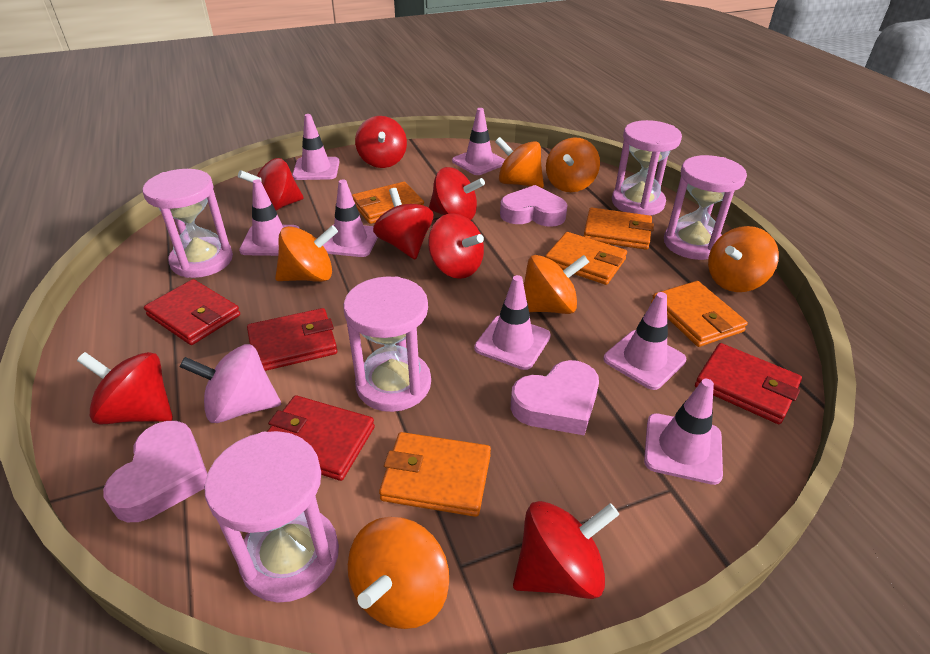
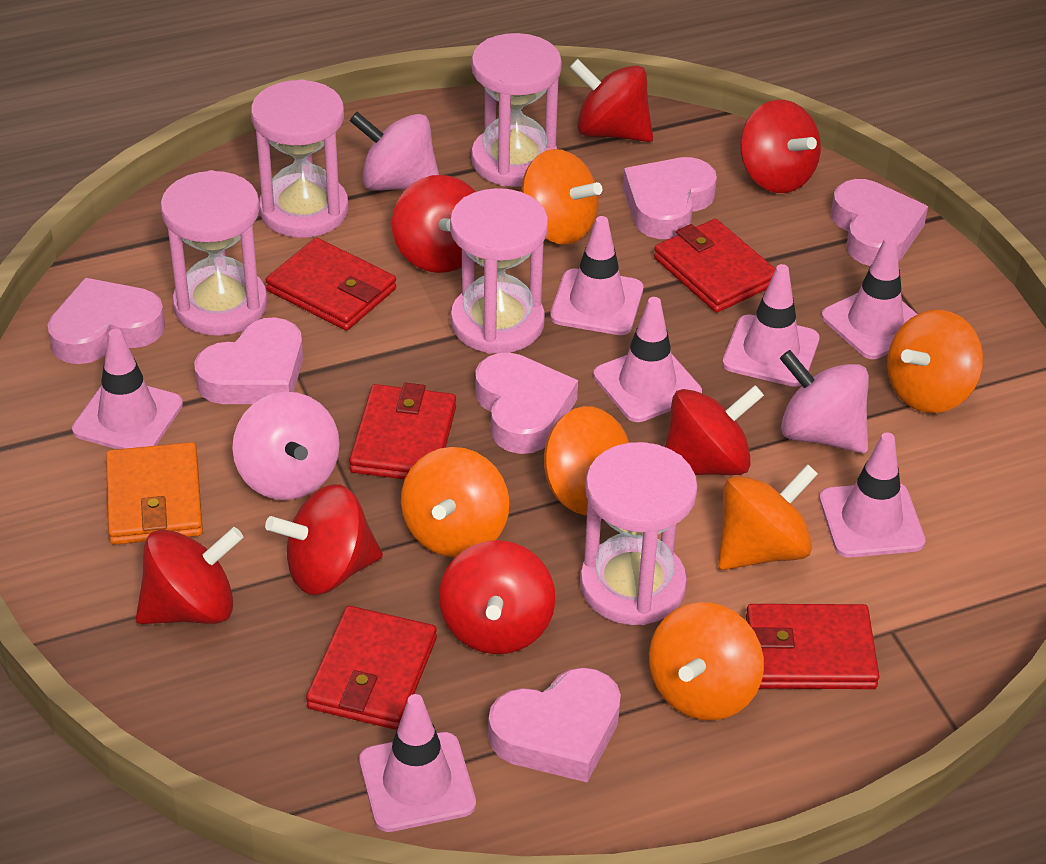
orange wallet: [352,182,424,224] [379,432,491,517] [545,232,627,285] [583,208,654,250] [651,281,748,347] = 5 -> [106,442,203,545] = 1
pink heart: [103,421,207,522] [500,185,568,227] [511,360,599,435] = 3 -> [48,278,165,364] [194,317,303,404] [475,352,578,454] [488,668,621,782] [623,157,717,239] [831,179,928,266] = 6
pink spinning top: [179,344,281,423] = 1 -> [232,392,340,500] [350,112,439,191] [780,350,869,453] = 3
red wallet: [144,279,240,345] [247,308,337,371] [267,395,375,481] [695,343,802,424] = 4 -> [266,238,396,331] [306,606,437,730] [349,383,456,479] [654,219,775,313] [746,604,880,689] = 5

